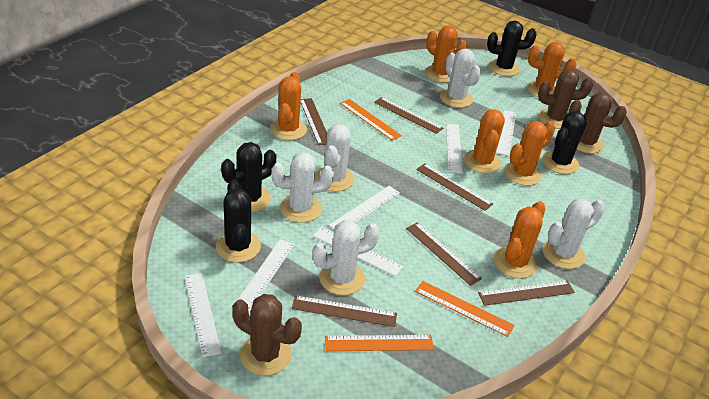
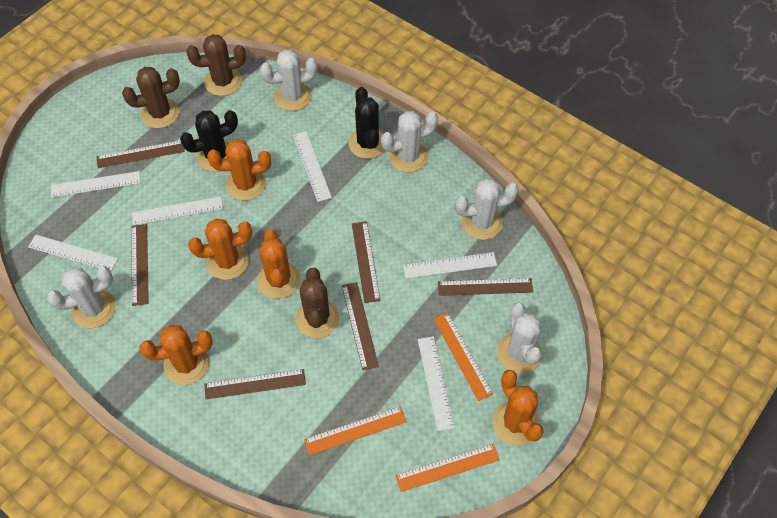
black cactus: [216,179,261,262] [221,142,276,212] [487,21,537,76] [542,111,587,174] = 4 -> [180,110,238,172] [348,87,385,159] = 2
orange cactus: [270,72,307,140] [425,26,467,83] [464,109,505,174] [494,201,546,278] [504,121,555,186] [527,42,576,98] = 6 -> [140,325,213,385] [188,219,252,280] [207,139,271,201] [257,230,301,299] [492,370,544,445] = 5

